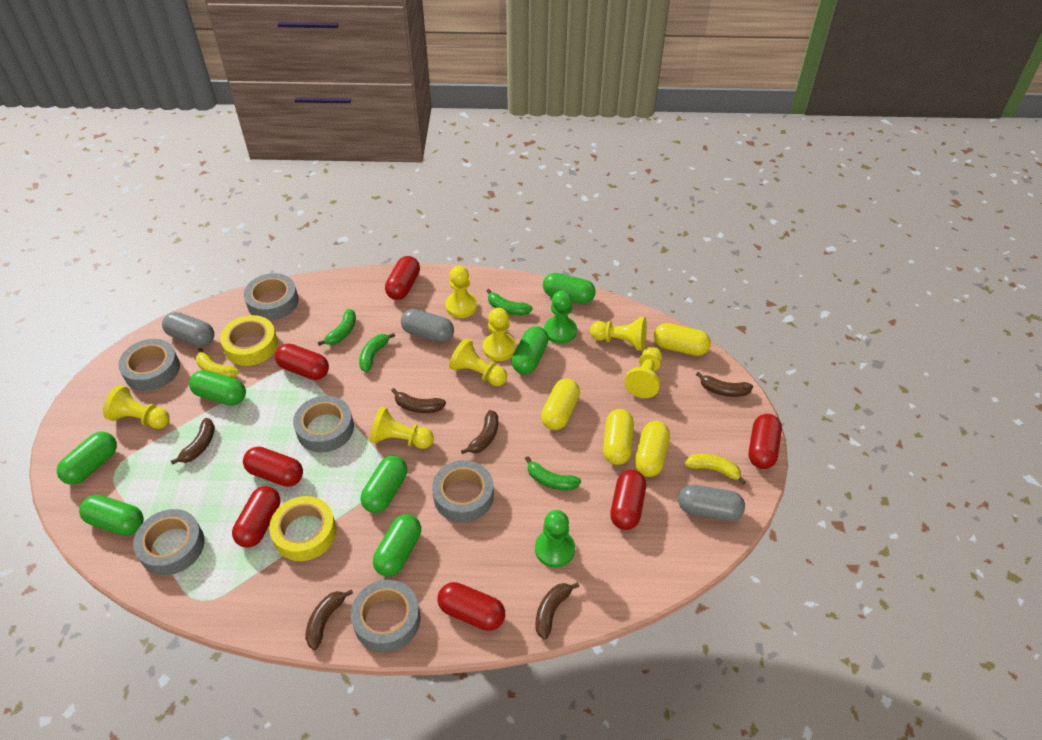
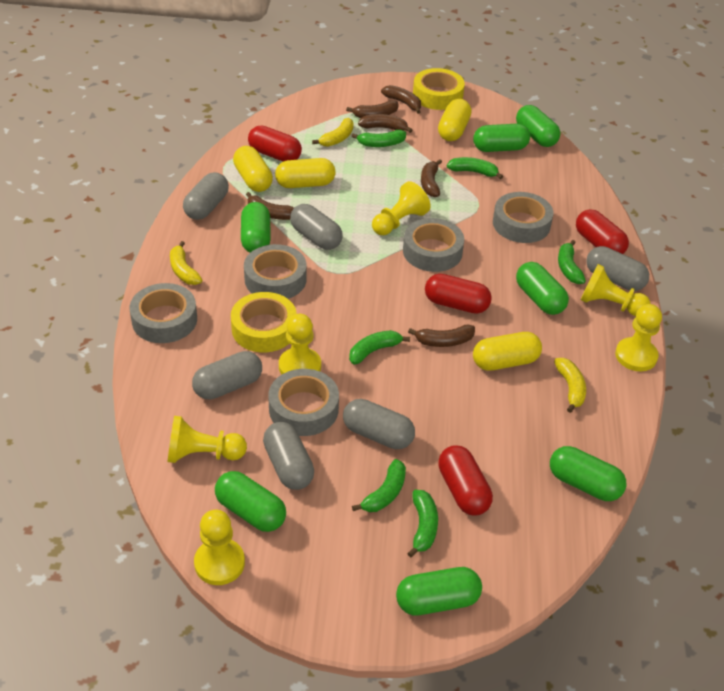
green banana: [318,309,356,346] [359,333,395,372] [486,289,533,315] [525,456,581,490] = 4 -> [349,330,410,364] [351,130,406,147] [352,459,406,512] [407,490,438,557] [447,157,503,179] [558,240,586,284] = 6
green pawn: [535,510,575,568] [544,291,577,344] = 2 -> none = 0
grey capsule: [162,312,214,347] [401,309,454,343] [678,485,745,521] = 3 -> [183,172,229,220] [192,351,262,399] [263,422,314,490] [290,204,343,250] [343,399,415,449] [586,246,649,291] = 6
grey tape: [118,339,180,391] [133,509,205,575] [244,273,299,321] [293,396,354,453] [351,580,420,652] [432,460,494,523] = 6 -> [130,283,197,343] [244,244,307,299] [268,369,339,436] [403,218,464,272] [493,192,553,243] = 5
red capsule: [232,486,280,548] [243,446,303,487] [275,344,329,380] [385,256,420,300] [438,582,505,631] [610,470,646,530] [749,414,782,469] = 7 -> [248,125,302,161] [425,274,492,314] [438,445,493,516] [576,209,629,254] = 4
yellow banana: [196,348,239,378] [685,454,746,485] = 2 -> [170,241,202,285] [312,118,354,147] [554,358,586,413] = 3
yellow pawn: [103,385,170,429] [370,406,434,449] [445,266,477,318] [449,338,507,386] [483,308,516,361] [590,317,647,351] [624,346,662,398] = 7 -> [168,416,247,463] [194,510,245,585] [279,314,321,375] [372,181,431,235] [581,264,650,316] [615,304,662,371] = 6

